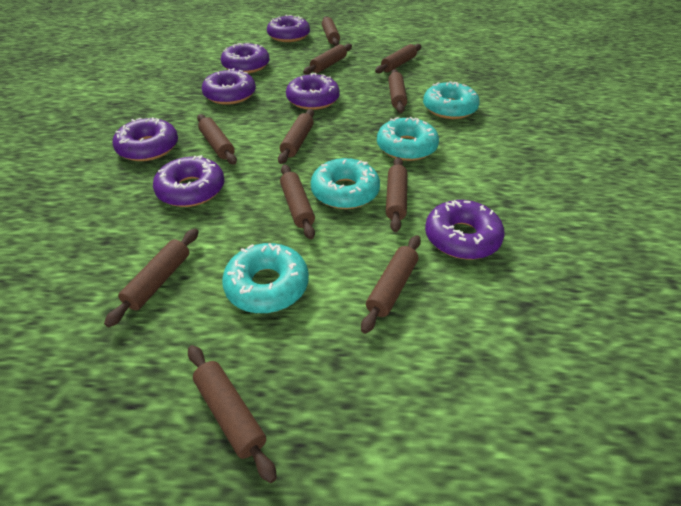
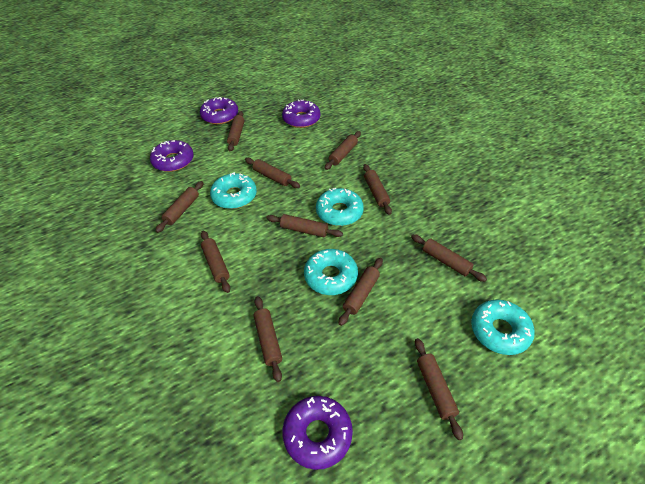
purple donut: [113,117,178,161] [153,155,224,207] [202,68,256,105] [221,43,269,74] [267,15,310,42] [286,73,340,110] [425,200,504,259] = 7 -> [150,140,194,172] [200,97,238,124] [282,99,321,128] [283,396,353,470] = 4

